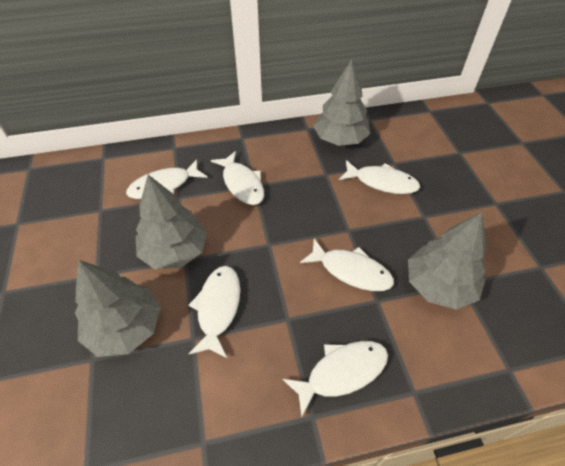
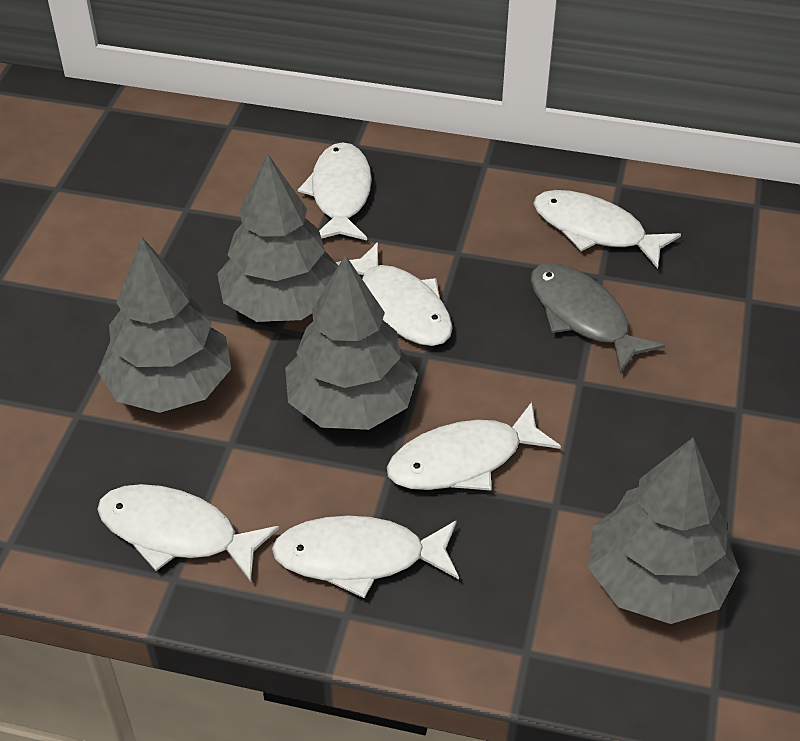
grey fish: none = 0 -> [531,263,665,373] = 1

